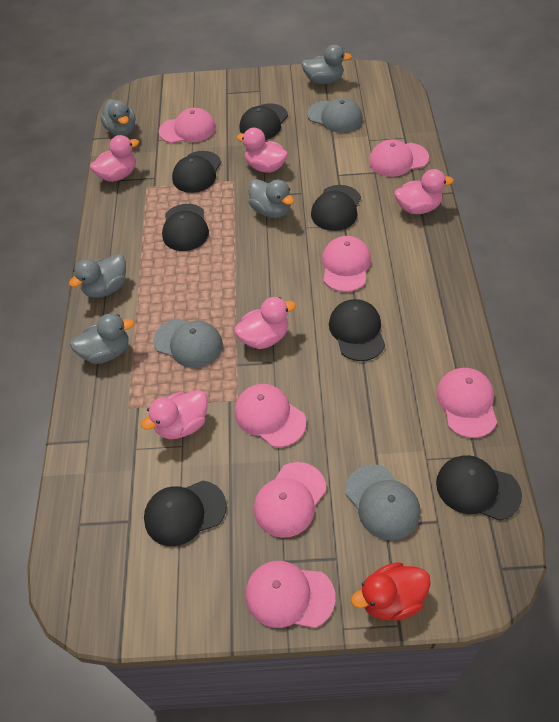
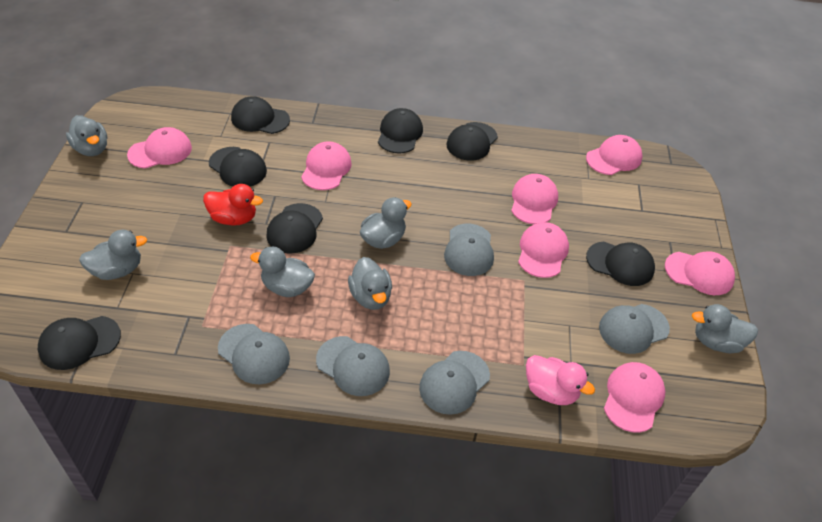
grey cap: [153,318,223,368] [307,98,363,133] [345,464,420,540] = 3 -> [218,324,290,384] [316,336,390,396] [419,351,490,415] [444,224,494,276] [599,304,670,354] = 5
grey duck: [69,254,126,298] [70,313,134,364] [100,99,136,136] [249,179,294,218] [301,44,352,84] = 5 -> [66,115,107,156] [79,230,147,280] [250,246,315,297] [348,257,392,310] [360,197,412,249] [692,304,758,353] = 6
pink duck: [90,135,139,182] [141,390,208,439] [234,297,296,349] [237,128,288,173] [395,169,454,214] = 5 -> [526,355,595,405] = 1

